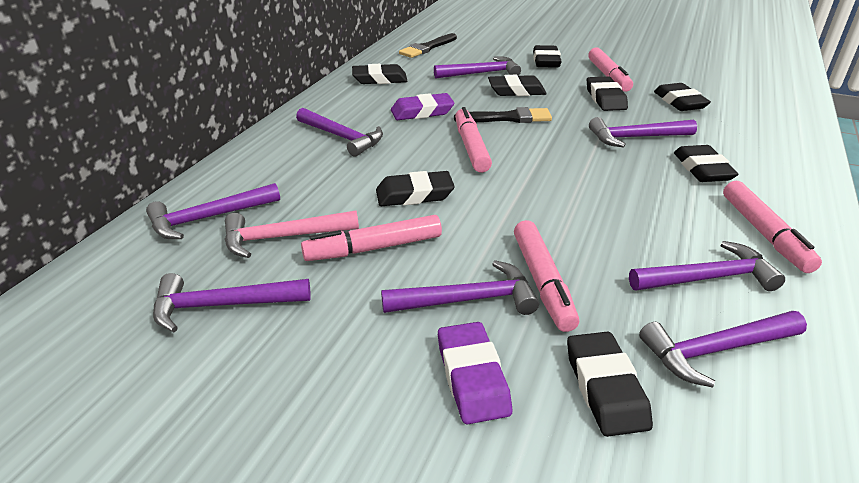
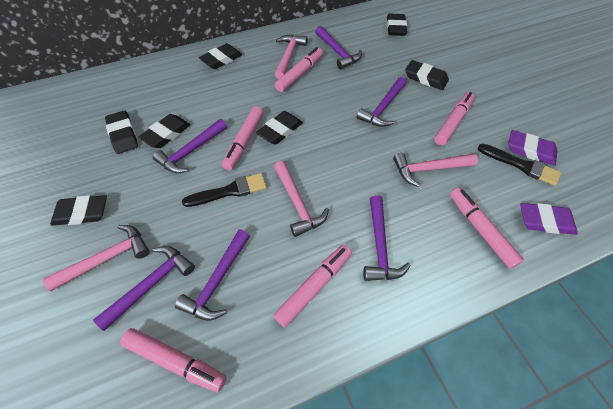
black eraser: [352,64,407,84] [376,171,455,206] [488,75,547,96] [533,45,562,68] [567,332,653,437] [587,76,628,111] [654,83,711,111] [674,145,739,182] = 8 -> [50,195,107,226] [105,110,138,154] [138,114,190,148] [199,43,243,69] [256,111,303,145] [387,14,407,36] [405,60,449,90] = 7
pink hammer: [225,211,359,258] = 1 -> [43,225,149,291] [274,161,329,237] [275,35,308,79] [393,153,478,187] = 4
pink marker: [301,215,442,261] [455,107,492,173] [514,220,579,332] [588,47,633,92] [723,181,822,273] = 5 -> [120,328,226,392] [222,106,264,171] [273,245,352,327] [275,47,323,92] [434,92,475,146] [450,188,524,269] = 6
purple hammer: [146,183,280,239] [153,273,311,332] [296,108,383,157] [381,260,539,315] [434,56,521,78] [589,117,697,147] [629,241,785,291] [639,311,807,388] = 8 -> [93,246,195,331] [153,119,227,173] [175,230,250,320] [315,26,362,69] [356,77,406,127] [363,195,411,281] = 6

